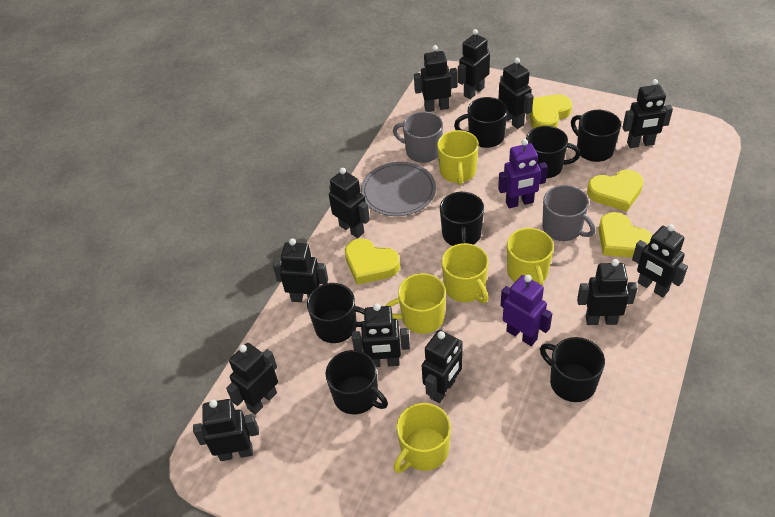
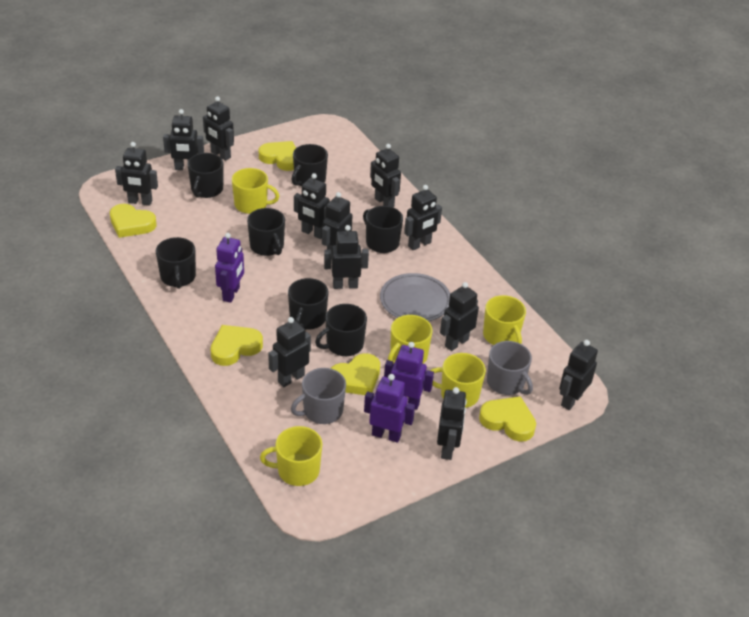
purple robot: [498,139,547,208] [501,275,552,346] = 2 -> [215,233,244,303] [364,374,415,443] [384,342,434,410] = 3
yellow heart: [345,238,400,285] [529,94,572,129] [587,170,644,212] [598,212,652,258] = 4 -> [110,204,156,238] [210,325,263,366] [259,141,296,171] [330,353,380,395] [479,396,536,442] = 5

